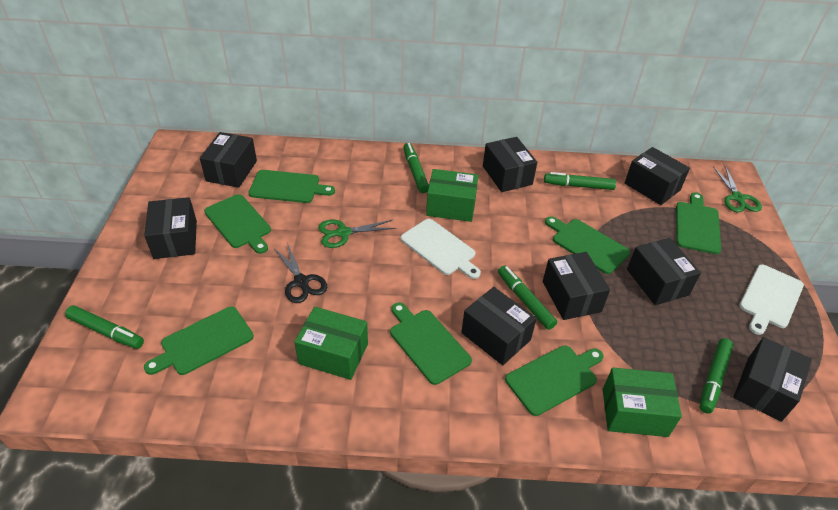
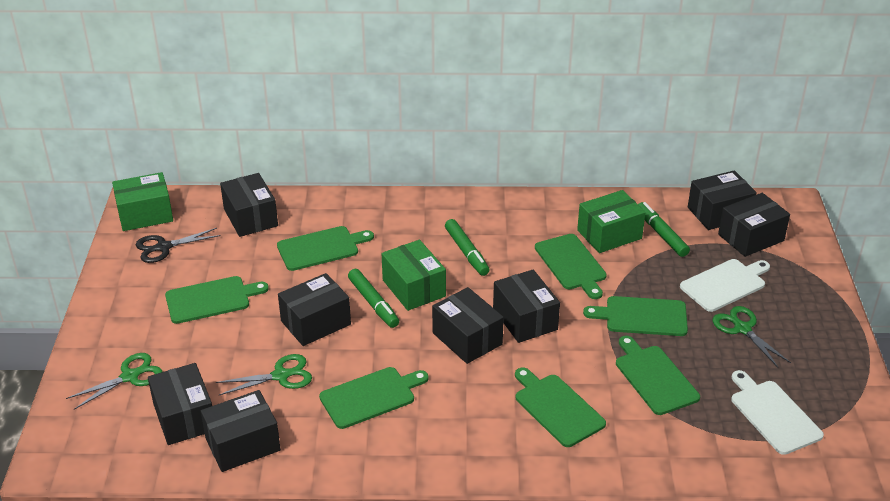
green marker: [65,305,144,349] [403,143,429,193] [498,266,557,330] [544,172,616,190] [700,338,733,414] = 5 -> [348,269,399,328] [445,219,490,276] [638,202,690,257] = 3
green scissors: [318,220,396,248] [713,166,762,212] = 2 -> [66,353,163,410] [216,354,312,395] [713,306,791,367] = 3

